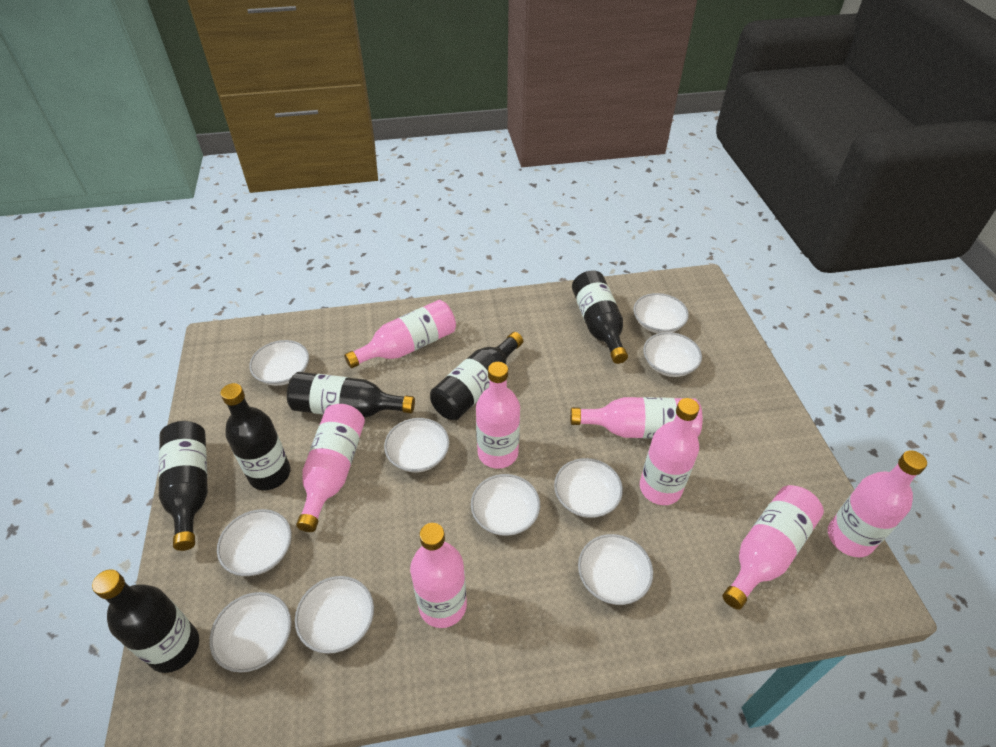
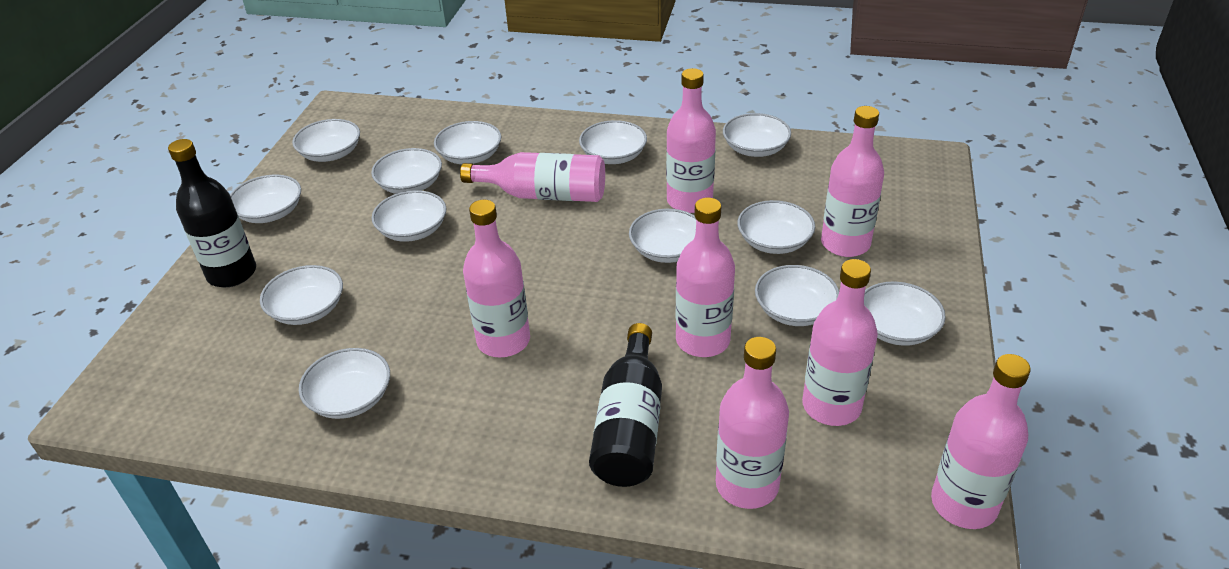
black bottle: [92,569,199,673] [158,421,208,551] [220,383,290,490] [287,372,415,418] [430,332,523,420] [572,270,628,364] = 6 -> [168,139,256,287] [589,323,662,487] = 2
white bowl: [209,592,292,673] [217,509,292,576] [249,340,309,386] [295,576,374,654] [384,418,450,472] [471,474,540,536] [554,458,623,518] [578,534,653,605] [634,293,689,333] [643,332,702,377] = 10 -> [230,174,301,223] [260,265,343,325] [292,119,360,162] [299,348,390,419] [371,148,442,194] [372,190,446,242] [434,121,501,164] [579,120,647,164] [629,209,696,263] [723,113,791,157] [737,200,815,254] [755,265,839,326] [864,281,946,346] = 13

